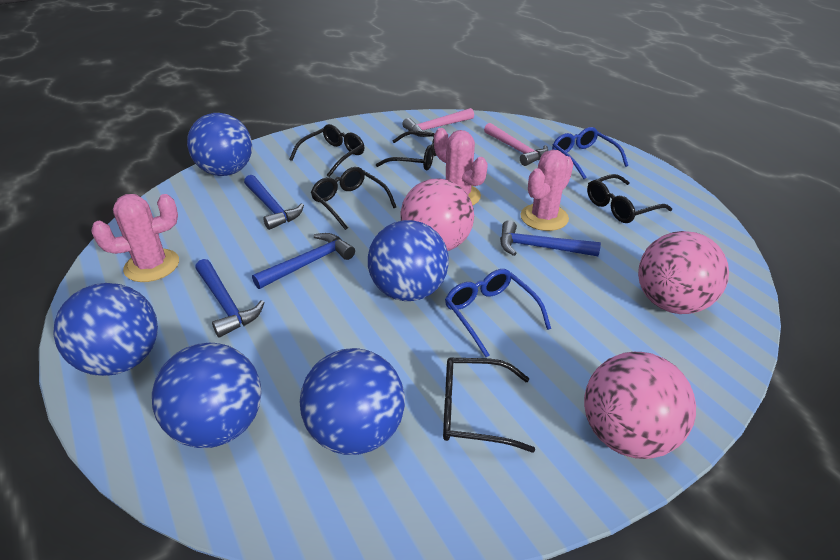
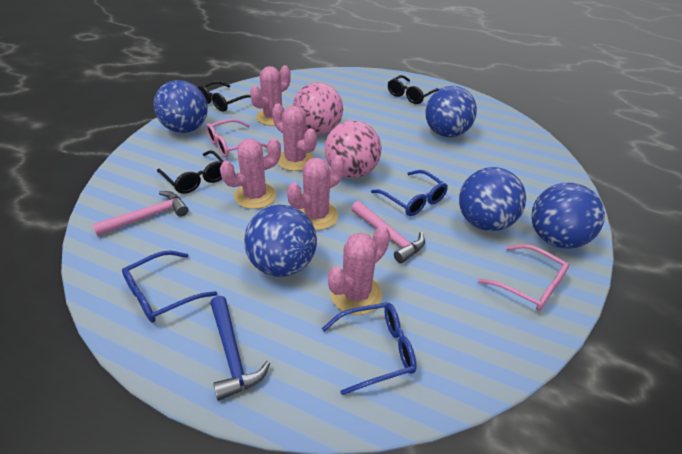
black glasses: [289,124,365,177] [311,167,396,230] [376,131,437,170] [443,358,535,453] [587,174,672,223] = 5 -> [157,150,224,194] [197,81,251,112] [388,75,439,104] = 3
blue glasses: [445,269,551,357] [552,127,628,179] = 2 -> [122,251,217,323] [322,303,417,395] [371,170,448,216] = 3
blue hammer: [195,259,265,337] [244,175,304,230] [252,233,355,289] [500,220,601,256] = 4 -> [210,296,270,401] = 1
pink ball: [400,179,474,251] [584,352,696,459] [638,231,729,314] = 3 -> [293,83,343,135] [325,120,381,178] = 2
pink cactus: [91,194,179,282] [434,128,488,205] [521,150,573,231] = 3 -> [220,138,281,209] [250,65,291,126] [272,103,317,171] [287,155,345,230] [328,226,390,315] = 5
pink glasses: none = 0 -> [206,119,267,158] [478,244,570,311] = 2

